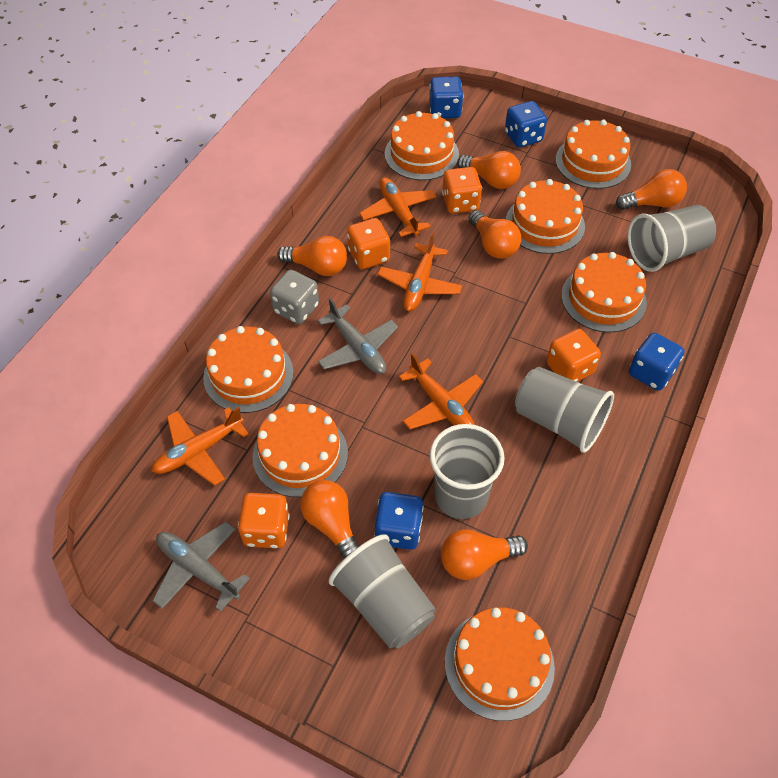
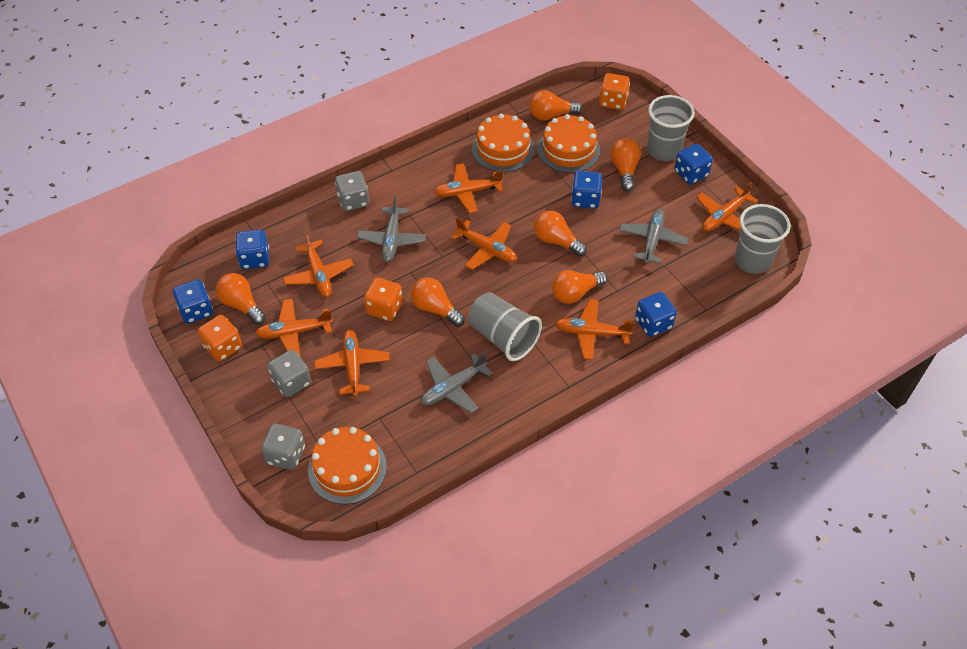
blue dice: [374,492,424,550] [429,77,463,118] [505,101,547,148] [629,333,684,391] = 4 -> [173,279,213,324] [235,230,269,269] [571,171,602,209] [635,292,677,337] [674,144,713,185] = 5
grey cup: [329,534,436,649] [430,424,505,519] [515,367,614,453] [628,205,716,272] = 4 -> [468,292,542,361] [647,95,695,161] [735,204,790,274] = 3
grey dice: [270,270,319,324] = 1 -> [261,424,305,470] [268,350,311,397] [335,171,369,211] = 3
grey plane: [152,522,250,612] [318,298,398,374] = 2 -> [357,196,426,262] [421,352,493,413] [619,209,688,264] = 3
orange cake: [203,326,294,413] [253,404,348,497] [385,111,459,180] [445,607,555,721] [506,179,585,254] [556,120,631,189] [561,252,647,333] = 7 -> [308,427,387,504] [472,114,535,172] [537,114,600,173] = 3
orange dice: [238,493,290,548] [347,218,390,269] [442,167,482,214] [547,329,601,382] = 4 -> [198,315,242,362] [364,278,403,321] [599,73,630,110] = 3
orange plane: [151,407,249,486] [359,177,436,237] [377,232,462,312] [399,353,483,429] = 4 -> [255,299,333,357] [283,232,353,297] [314,330,390,396] [434,163,503,213] [451,217,517,270] [555,299,634,360] [696,182,758,231] = 7

